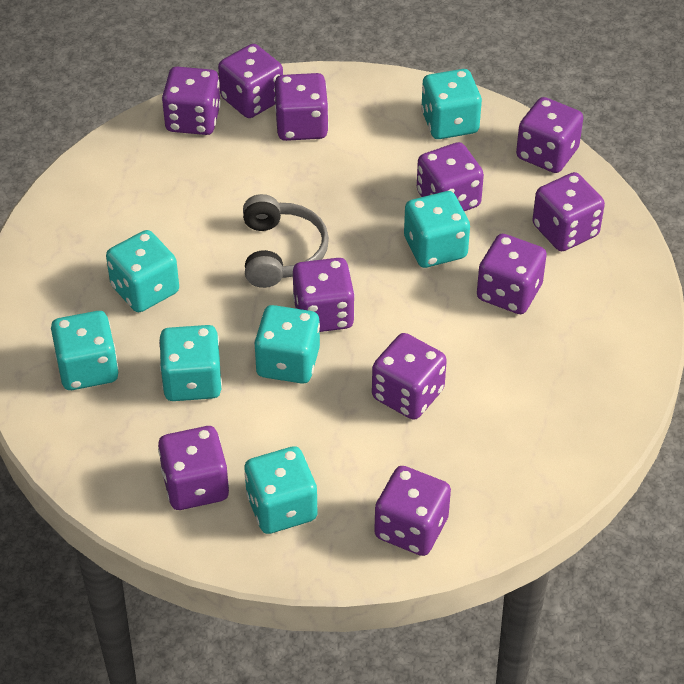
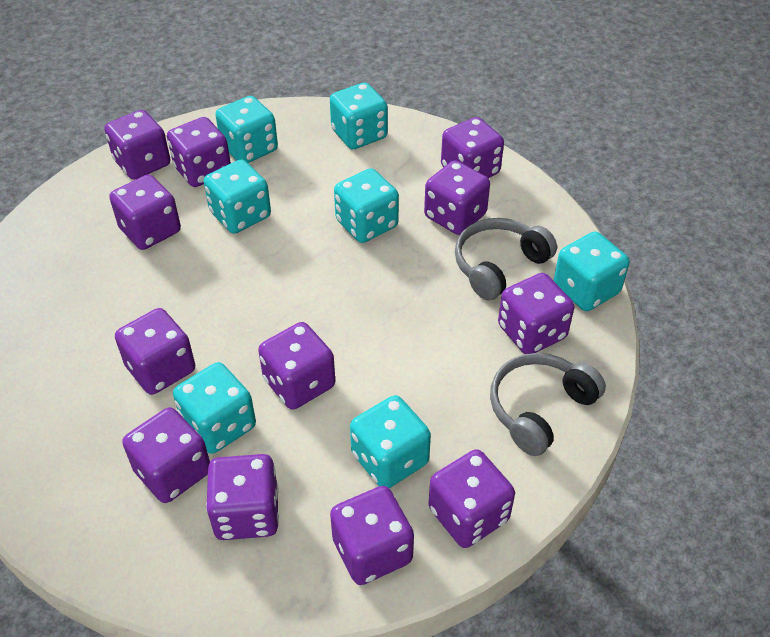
grey headphones: [243,194,329,288] = 1 -> [455,218,557,301] [490,353,606,456] = 2
purple dice: [158,426,229,510] [162,67,221,135] [218,44,283,118] [275,73,329,141] [293,258,355,332] [372,333,447,420] [374,466,451,556] [417,142,484,211] [477,234,547,314] [516,97,583,173] [532,172,605,251] = 11 -> [104,110,170,180] [109,174,181,250] [115,308,195,395] [122,407,210,503] [167,117,231,187] [206,454,279,540] [258,322,335,410] [330,486,414,585] [424,160,490,235] [428,449,515,548] [441,117,504,178] [498,273,574,354] = 12

